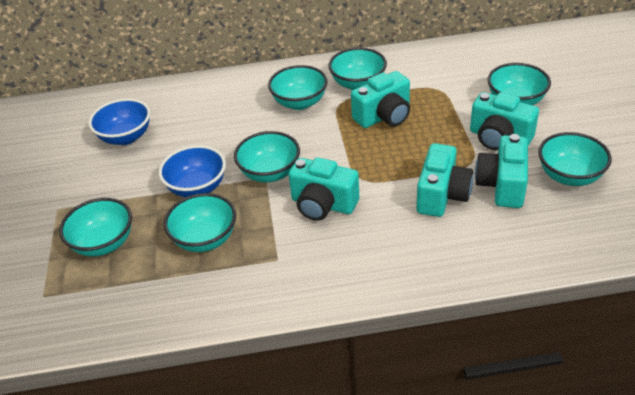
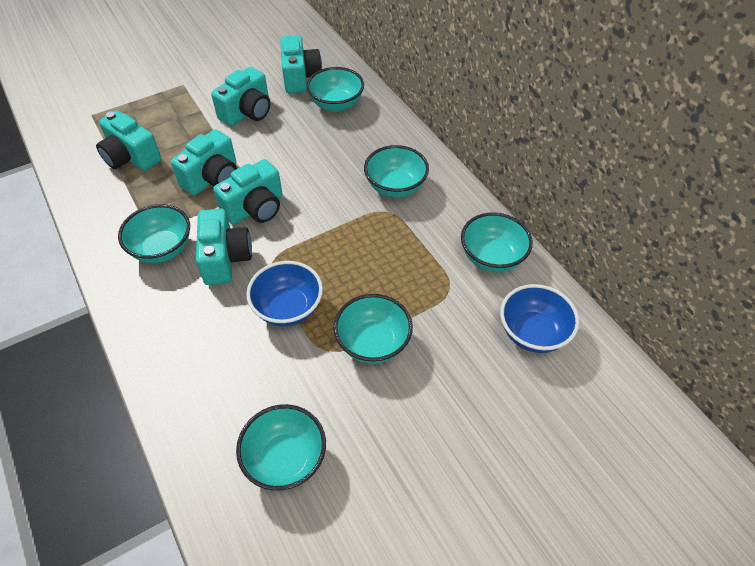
turquoise bowl: [59,198,132,257] [164,193,236,252] [234,131,300,183] [268,65,328,110] [328,48,387,90] [487,63,551,105] [538,132,612,186] = 7 -> [118,204,190,263] [236,404,326,491] [306,67,364,112] [334,294,413,364] [364,145,429,198] [461,212,533,272] = 6
turquoise camera: [289,157,359,221] [351,71,410,128] [416,143,473,217] [470,92,539,150] [475,134,528,208] = 5 -> [96,110,161,171] [171,129,237,195] [196,208,252,285] [211,67,271,126] [213,159,283,225] [280,35,322,93] = 6

